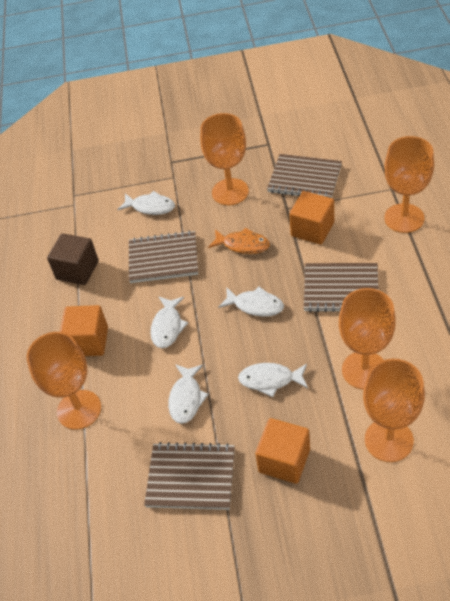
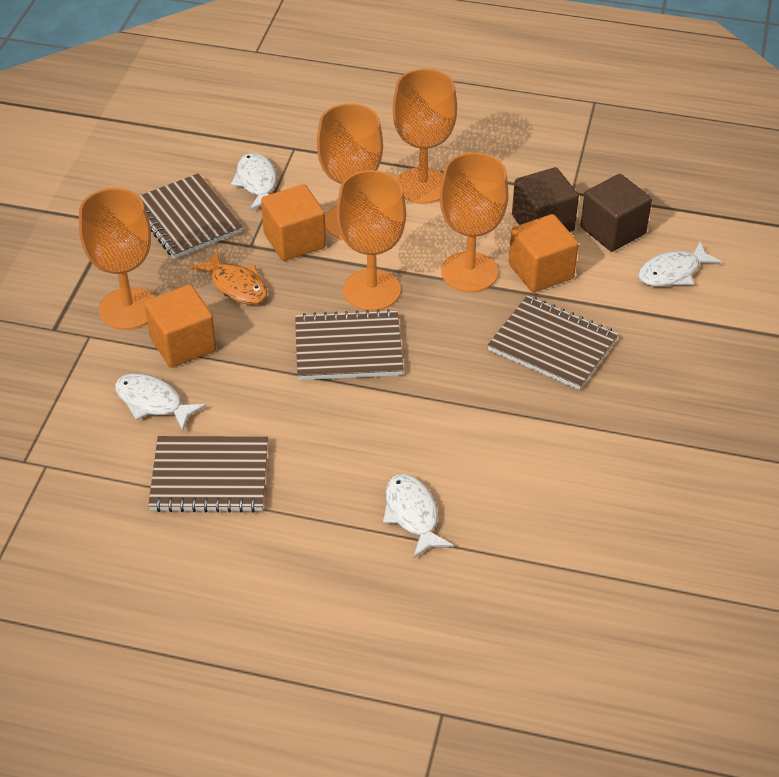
brown cube: [47,234,99,285] = 1 -> [512,167,579,232] [581,174,652,252] = 2
white fish: [117,191,175,215] [150,296,188,348] [168,364,209,424] [218,287,284,317] [238,363,308,397] = 5 -> [115,373,206,431] [231,153,277,210] [383,474,453,558] [638,241,722,287] = 4

